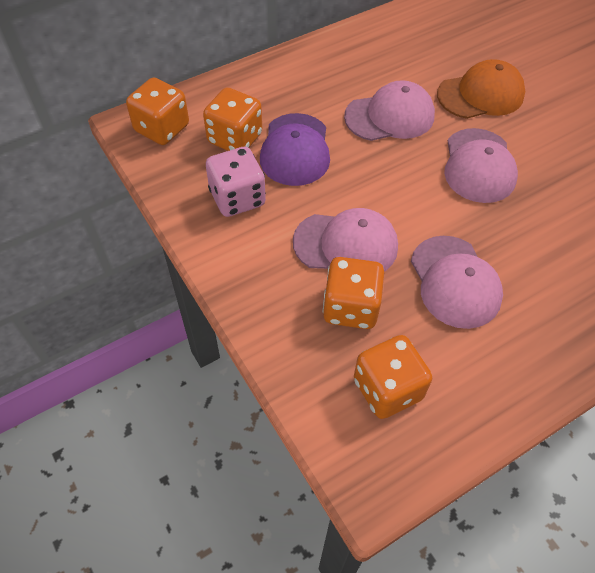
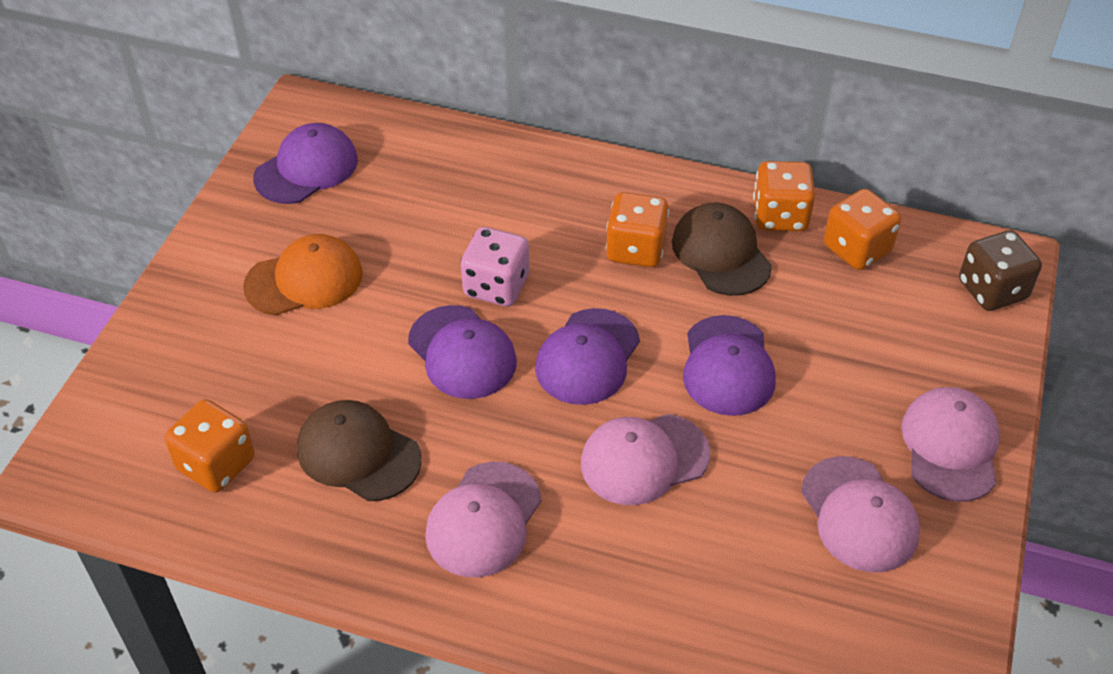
brown cap: none = 0 -> [297,400,422,501] [672,203,772,296] = 2
brown dice: none = 0 -> [959,230,1042,311] = 1
purple cap: [260,113,330,186] = 1 -> [253,123,358,204] [408,305,517,399] [535,308,640,405] [683,315,776,416] = 4

